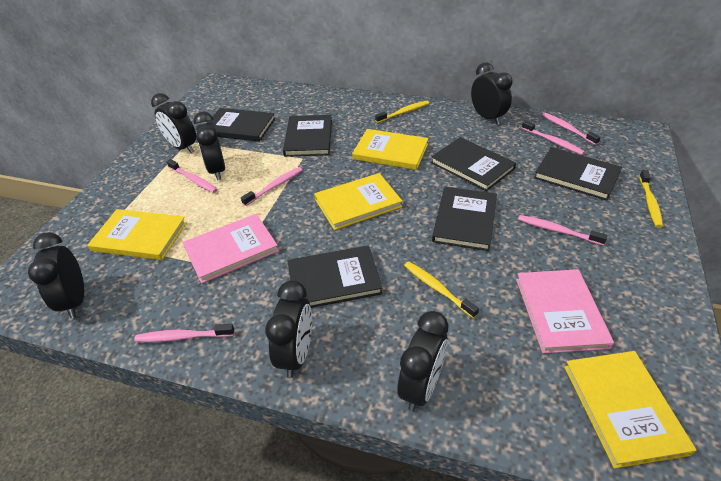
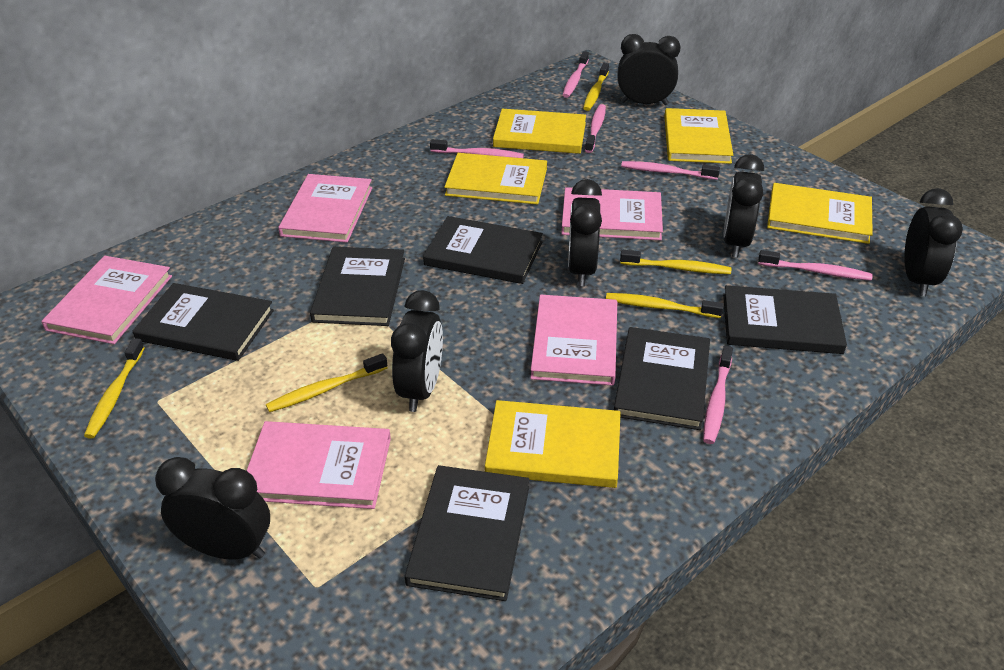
pink book: [182,214,279,284] [516,269,614,354] = 2 -> [41,256,172,344] [247,421,391,509] [278,174,372,243] [530,295,617,386] [561,187,663,240] = 5
yellow book: [88,209,187,260] [314,173,403,230] [352,129,429,170] [564,351,696,469] = 4 -> [444,153,547,205] [485,400,621,488] [493,109,586,154] [664,108,733,164] [767,183,873,244] = 5
yellow toothbrush: [375,101,429,123] [404,261,479,318] [639,170,663,228] = 3 -> [84,338,144,439] [266,353,388,412] [583,63,609,111] [606,293,724,318] [620,250,731,274] = 5

